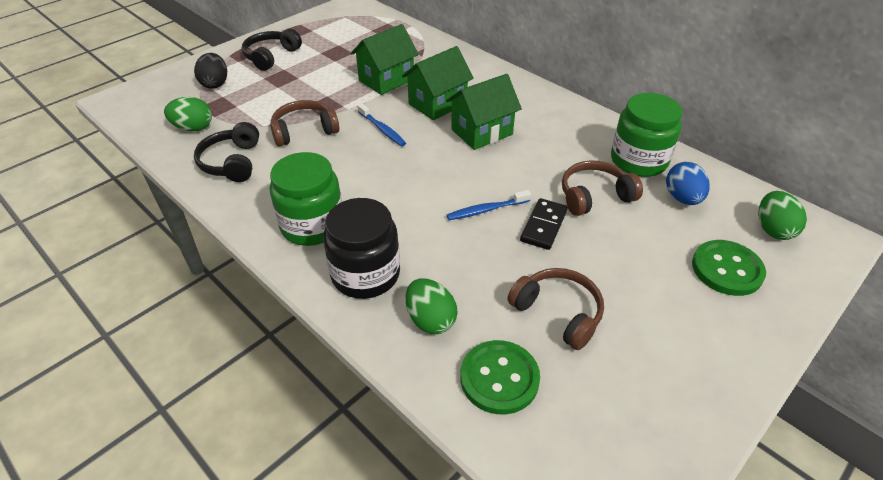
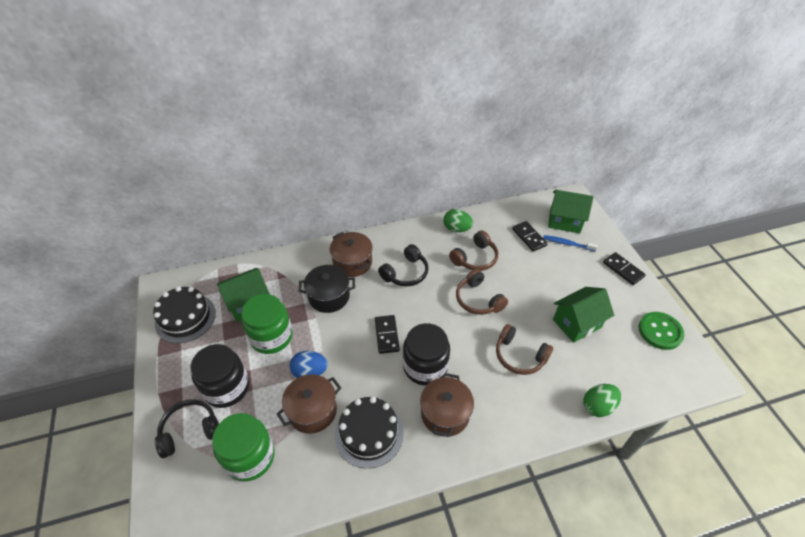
black cake: none = 0 -> [153,286,216,343] [335,397,403,468] = 2
black domino: [520,198,568,250] = 1 -> [375,315,400,354] [512,221,548,252] [603,252,646,285] = 3
black egg: [194,53,227,89] = 1 -> none = 0
black jar: [323,198,400,299] = 1 -> [191,344,249,408] [403,323,450,386] = 2
black pot: none = 0 -> [298,265,355,313] = 1
blue toothbrush: [357,103,406,146] [447,190,531,220] = 2 -> [543,235,598,251] = 1
brown pot: none = 0 -> [277,374,341,434] [330,232,373,277] [420,373,474,437] = 3
green button: [460,340,540,415] [692,240,766,296] = 2 -> [639,312,684,350] = 1
green egg: [164,97,212,131] [406,278,458,334] [758,191,807,240] = 3 -> [443,209,473,232] [583,384,621,417] = 2

